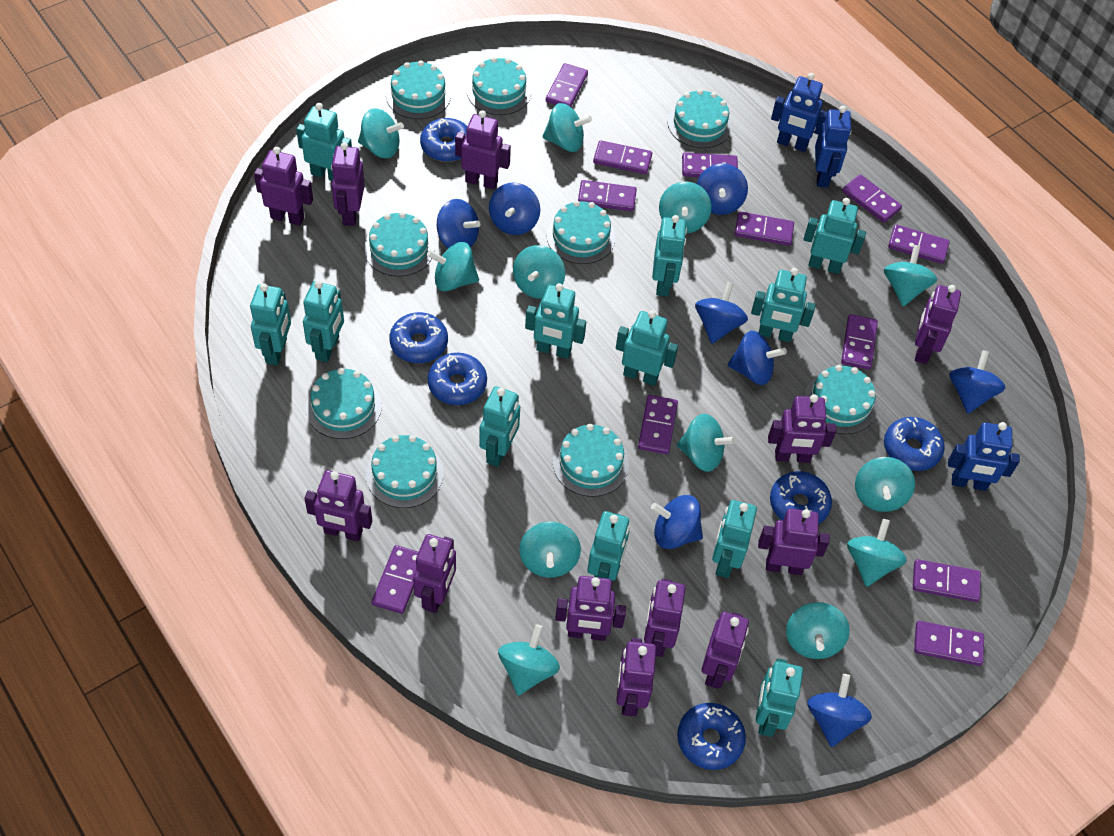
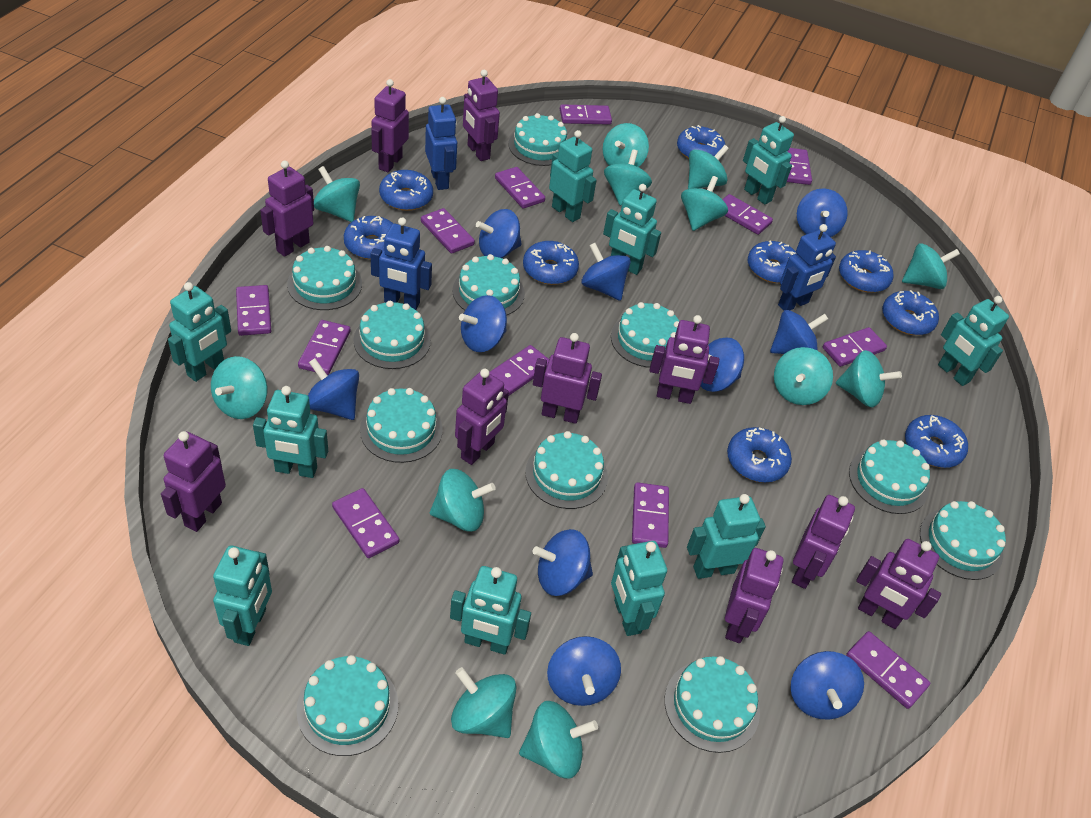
blue donut: [390,312,448,363] [420,118,467,162] [428,353,487,405] [677,703,746,770] [770,471,832,524] [884,417,945,471] = 6 -> [344,216,394,260] [379,170,433,211] [523,241,579,285] [677,125,725,159] [727,427,792,482] [748,241,796,283] [839,250,894,293] [882,290,939,335] [905,415,968,468] = 9
blue spinning top: [437,199,480,248] [489,182,540,235] [651,495,703,549] [695,282,748,344] [697,163,748,215] [728,331,787,385] [807,674,872,747] [949,350,1005,414] = 8 -> [308,358,359,420] [459,295,507,352] [476,209,522,258] [533,529,593,596] [547,636,621,706] [582,243,631,301] [701,337,744,392] [770,310,828,354] [791,651,864,720] [797,188,848,237] = 10
purple robot: [254,147,313,226] [304,470,372,542] [331,142,365,226] [413,534,456,613] [455,110,511,189] [555,576,626,641] [616,638,656,716] [644,579,685,657] [702,612,749,689] [758,509,830,575] [768,394,836,463] [915,285,961,364] = 12 -> [161,431,226,532] [260,160,314,257] [371,79,409,172] [455,369,509,465] [463,70,500,161] [533,333,602,424] [649,315,719,404] [725,548,784,643] [792,495,855,589] [856,539,941,629] = 10
turquoise cake: [306,368,382,439] [364,212,434,277] [366,435,444,508] [386,60,451,119] [467,57,531,115] [546,201,616,264] [553,424,629,497] [667,89,732,148] [804,365,877,434] = 9 -> [287,246,362,310] [296,655,398,756] [354,301,431,369] [360,388,443,463] [452,254,525,316] [508,113,567,166] [525,431,608,509] [611,302,679,368] [665,656,760,753] [849,439,930,514] [920,501,1006,580] = 11
turquoise robot: [250,283,291,365] [296,103,352,181] [303,281,344,362] [479,386,520,467] [525,283,586,359] [587,511,630,581] [616,310,678,386] [652,215,687,296] [712,500,757,578] [751,268,816,342] [756,658,803,737] [803,198,866,274] = 12 -> [168,282,231,382] [213,545,272,646] [253,386,328,478] [450,566,531,655] [549,130,597,222] [603,184,661,275] [611,541,667,636] [687,494,766,579] [743,116,794,205] [938,296,1009,386] = 10

